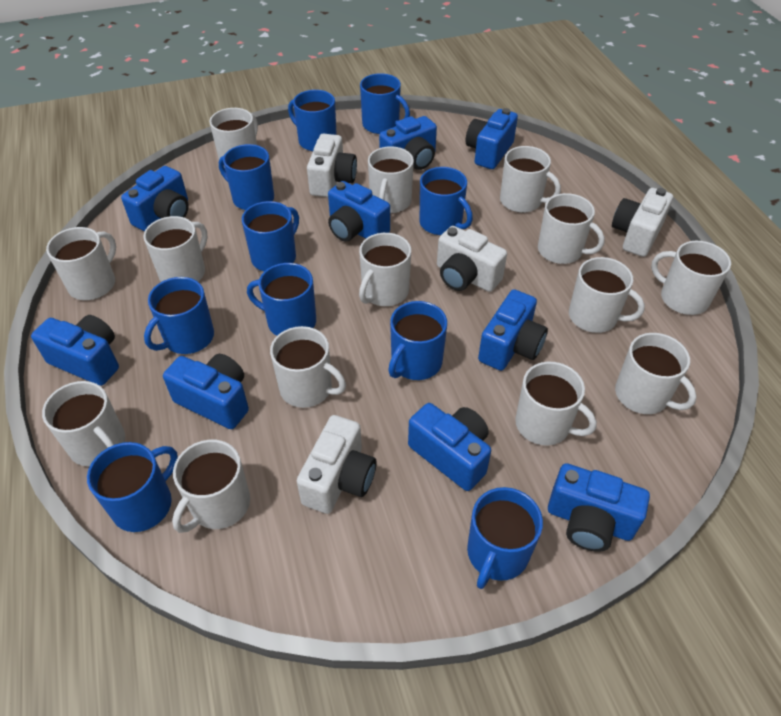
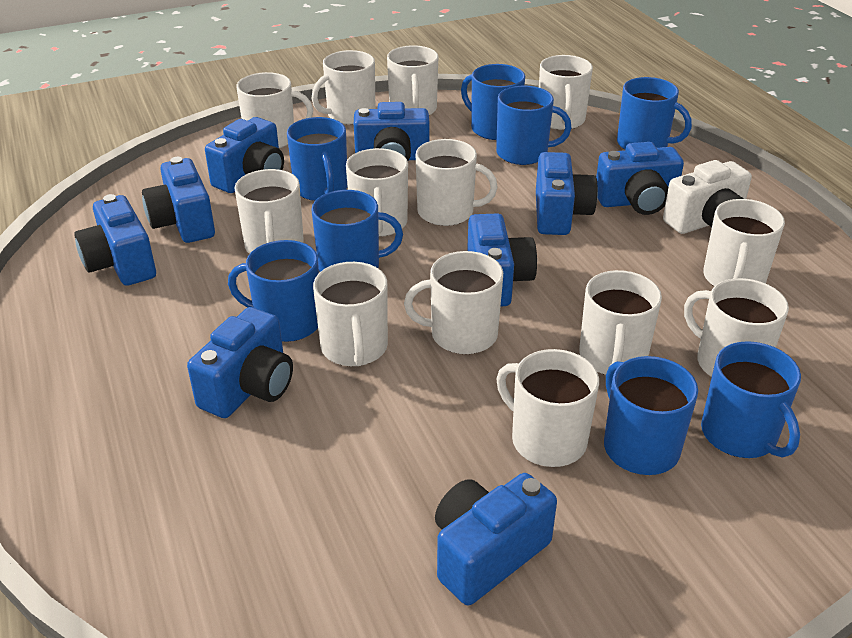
blue mug: [87,442,178,532] [144,277,214,354] [219,144,274,210] [242,201,299,271] [247,263,316,336] [288,90,337,151] [360,73,410,134] [388,301,447,380] [420,167,473,235] [467,487,543,589] = 10 -> [228,240,319,342] [287,117,348,201] [311,190,403,272] [461,64,525,140] [496,86,571,165] [604,356,698,475] [617,77,692,150] [701,341,801,458] = 8
white camera: [297,415,377,514] [307,134,357,197] [437,226,507,292] [612,188,673,257] = 4 -> [663,160,752,234] = 1
white mug: [42,381,125,466] [46,227,116,300] [144,216,208,282] [172,440,250,533] [209,108,258,168] [270,326,346,408] [359,233,411,306] [368,146,414,213] [500,146,561,213] [515,362,597,446] [538,193,605,264] [569,257,645,333] [615,333,697,414] [651,241,731,315] = 14 -> [234,169,304,254] [237,72,313,148] [312,50,375,125] [313,262,388,366] [346,148,408,237] [387,45,439,115] [404,251,503,354] [416,139,498,226] [497,349,599,467] [539,55,593,130] [579,270,662,375] [684,278,789,377] [703,199,785,287] = 13

